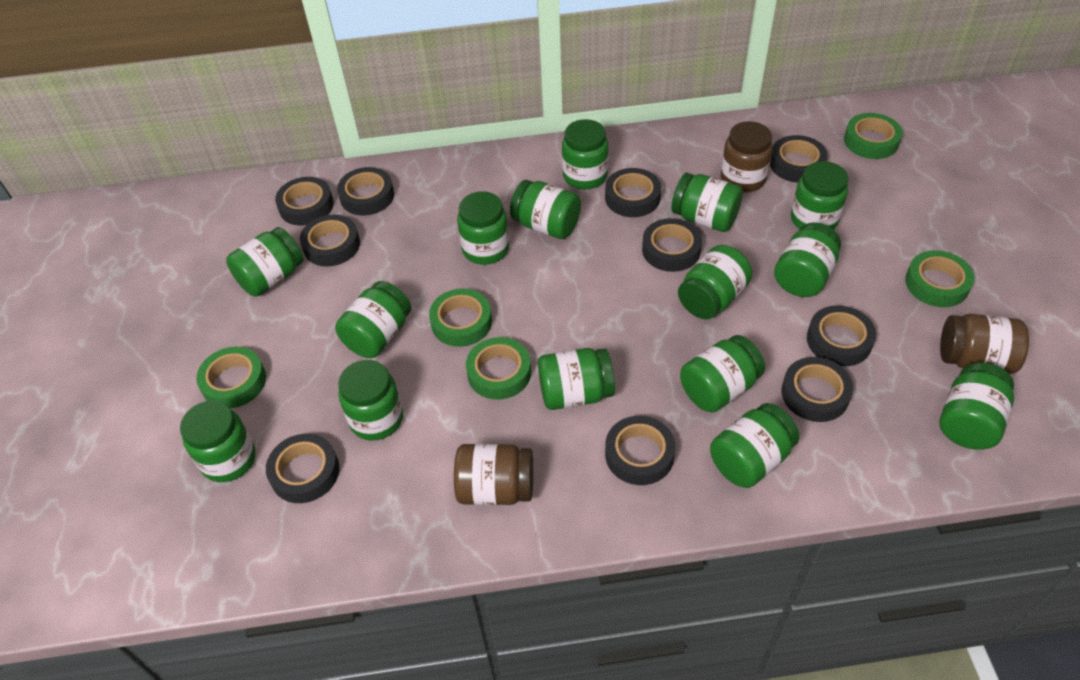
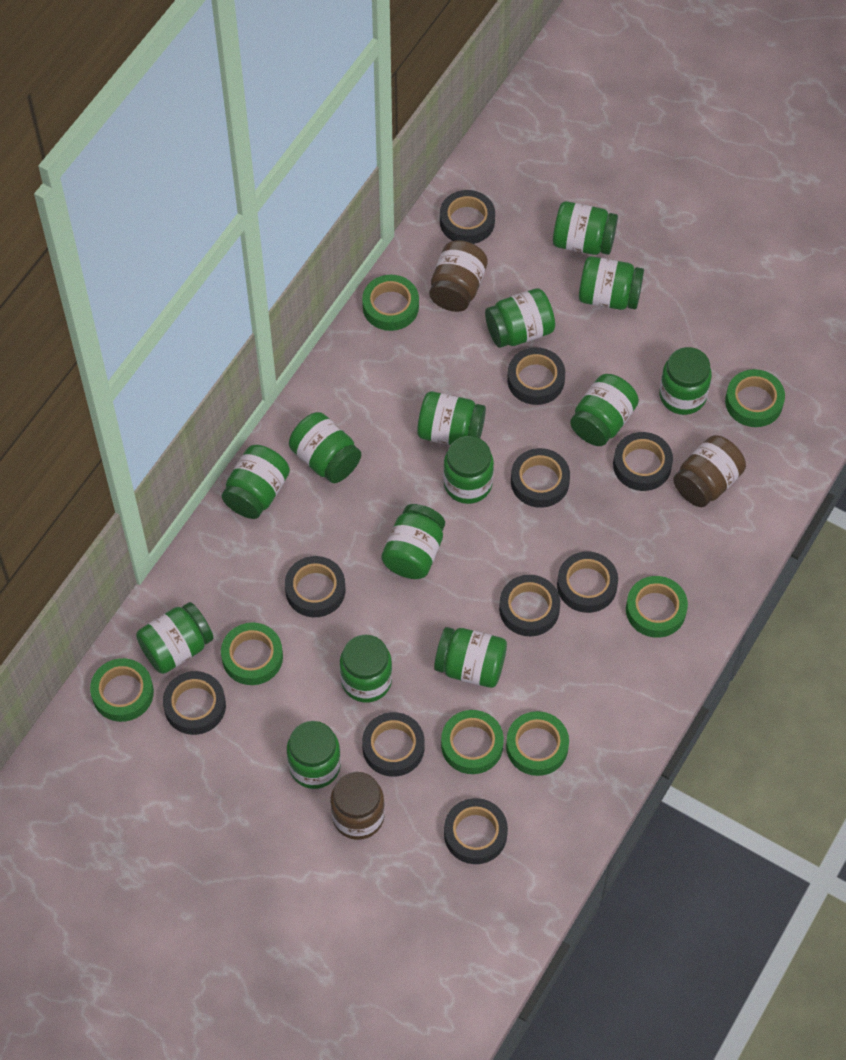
green jar: [180,400,256,482] [226,227,304,297] [335,281,411,358] [338,360,403,441] [457,191,509,265] [510,180,581,239] [538,348,615,410] [562,119,609,189] [672,173,743,232] [678,245,752,319] [680,335,765,412] [710,403,799,488] [774,222,841,297] [791,161,848,229] [940,363,1014,450] = 15 -> [136,602,214,674] [222,445,290,519] [287,721,341,789] [289,412,361,483] [340,635,392,703] [382,504,445,579] [417,391,486,445] [434,627,507,688] [443,436,494,504] [485,288,555,348] [553,201,618,255] [570,374,639,446] [579,256,644,310] [659,347,712,415] = 14
green tape: [196,347,266,408] [429,289,492,347] [466,337,531,400] [844,113,903,159] [905,250,974,307] = 5 -> [90,658,154,722] [221,623,283,685] [362,275,419,331] [441,710,504,774] [506,711,569,776] [626,576,688,638] [725,369,785,427] = 7

